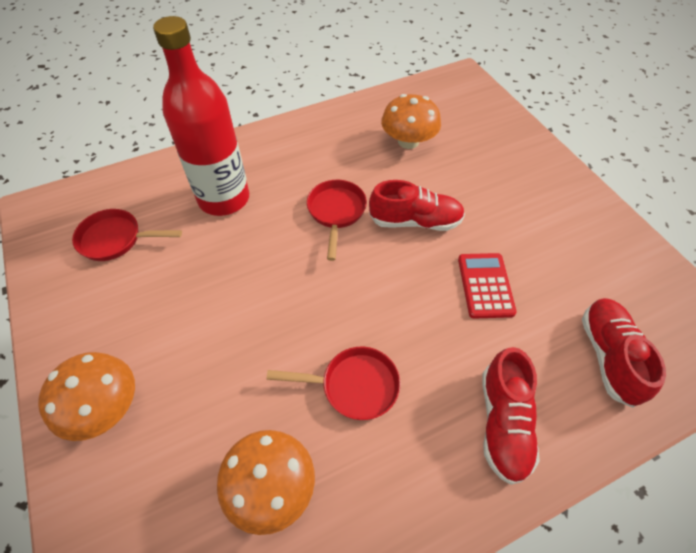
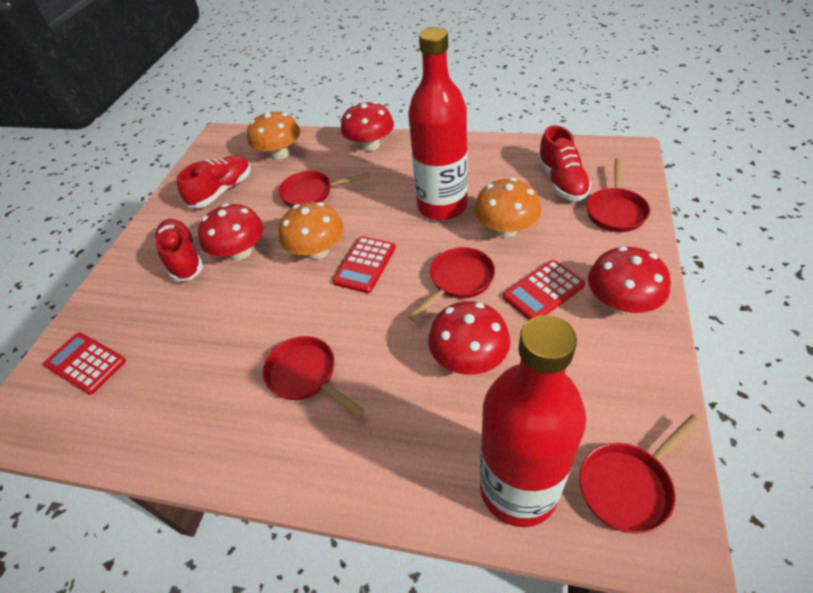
red bottle: [153,16,249,216] = 1 -> [408,27,468,220] [480,315,586,527] = 2
red calculator: [458,253,517,319] = 1 -> [43,332,126,395] [333,236,396,293] [503,260,585,320] = 3
red mushroom: none = 0 -> [198,203,264,261] [341,101,394,151] [428,301,510,375] [588,246,671,314] = 4
red pan: [72,209,182,261] [266,347,401,420] [307,180,367,261] = 3 -> [263,336,364,418] [278,171,369,207] [408,247,495,321] [579,414,702,534] [586,158,650,232] = 5

